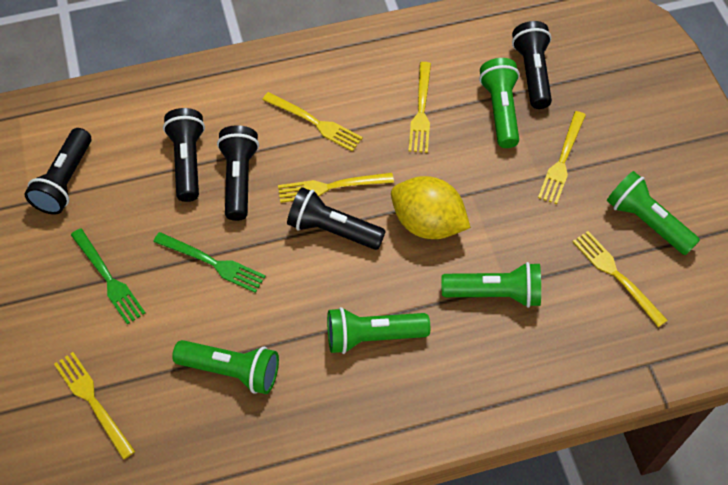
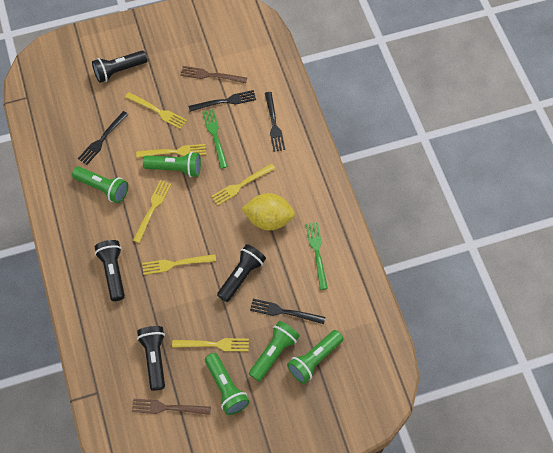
black flashlight: [25,128,91,215] [163,108,205,202] [217,125,259,221] [287,187,386,250] [512,21,552,109] = 5 -> [92,51,148,83] [95,240,125,301] [137,326,165,391] [217,244,266,302] = 4
black fork: none = 0 -> [78,111,129,165] [188,90,256,112] [250,299,325,324] [265,92,285,152] = 4
brown fork: none = 0 -> [132,399,211,415] [180,66,247,83] = 2

